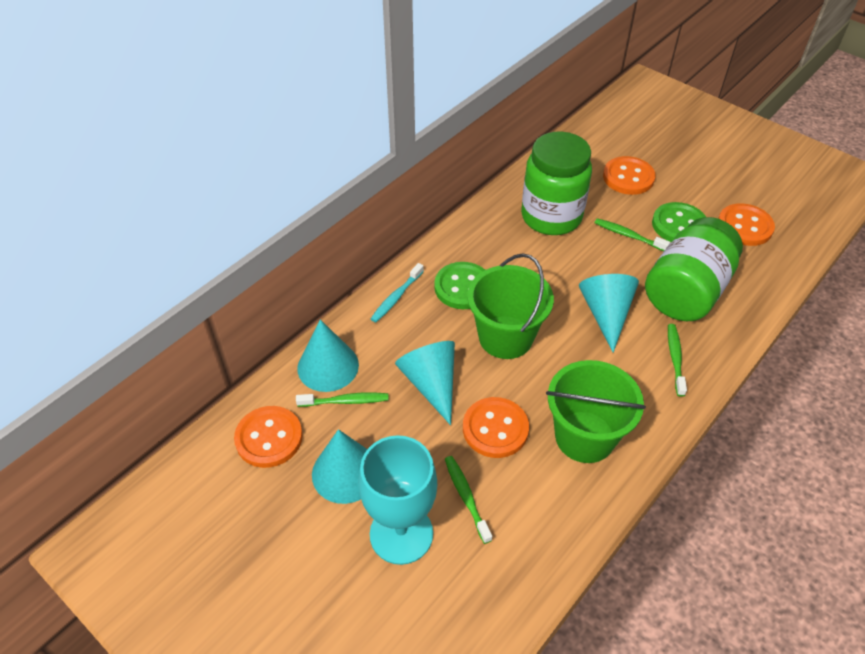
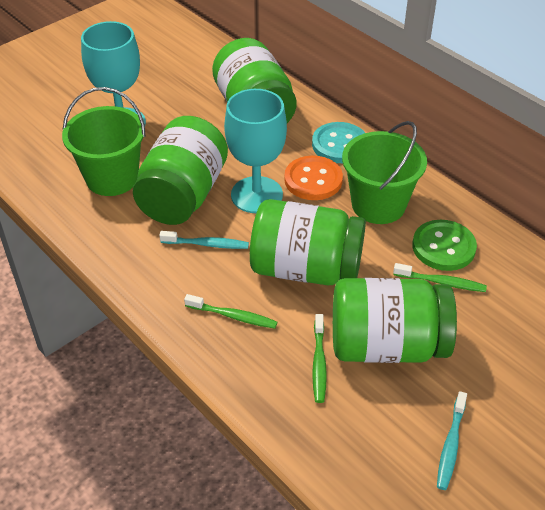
green button: [434,262,485,309] [652,202,706,242] = 2 -> [412,220,477,271] = 1
green jar: [521,132,592,235] [645,217,743,321] = 2 -> [133,116,228,225] [212,38,296,123] [250,199,366,285] [333,278,457,363] = 4
green toothbrush: [296,392,389,407] [445,456,492,544] [594,218,670,251] [668,324,687,397] = 4 -> [184,294,277,329] [312,314,327,403] [393,263,487,292] = 3
orange button: [234,406,303,468] [463,397,529,458] [603,156,656,195] [718,203,775,246] = 4 -> [284,156,343,200] = 1
turquoise button: none = 0 -> [312,122,365,163] = 1
turquoise cone: [297,319,359,392] [312,429,367,504] [395,341,455,425] [579,274,639,353] = 4 -> none = 0
turquoise goblet: [358,435,437,565] = 1 -> [81,21,146,125] [224,89,287,213] = 2
turquoise toothbrush: [371,263,424,322] = 1 -> [159,231,249,249] [437,391,467,490] = 2

